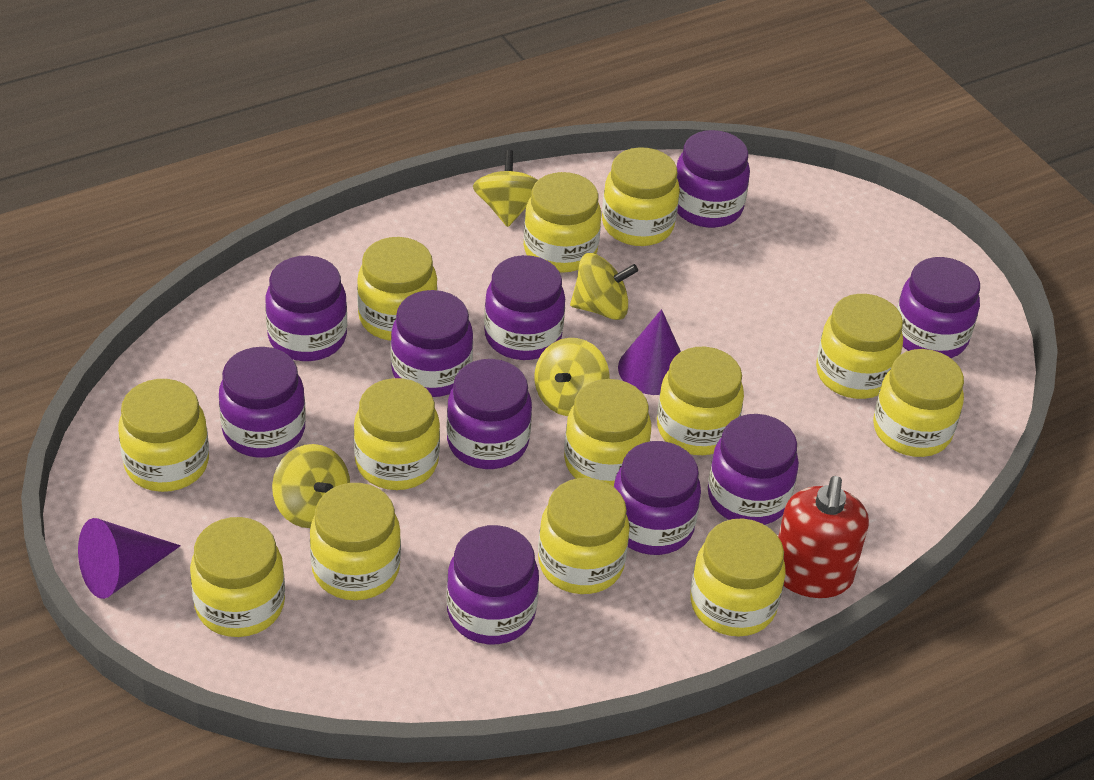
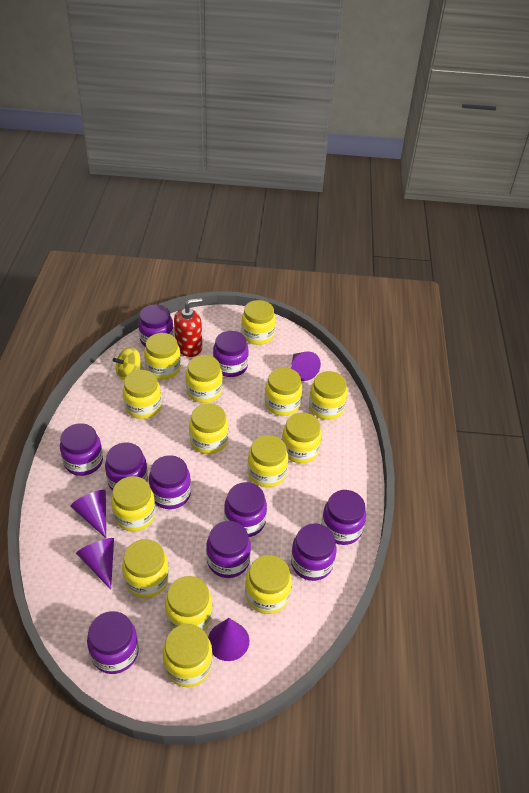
purple cone: [78,518,181,599] [618,309,681,395] = 2 -> [70,490,106,538] [76,538,114,590] [208,618,249,661] [291,352,321,381] = 4
yellow jar: [118,379,209,492] [190,517,285,637] [310,483,401,600] [354,378,440,490] [357,237,438,341] [523,172,601,273] [538,478,630,594] [564,379,651,487] [602,147,680,246] [657,347,744,455] [690,518,786,636] [816,294,903,399] [873,349,964,457] = 13 -> [111,476,156,532] [122,539,169,598] [123,370,162,419] [144,333,181,380] [163,624,213,687] [165,576,213,630] [186,355,223,403] [189,403,228,454] [241,300,276,345] [245,555,292,614] [248,435,288,487] [265,368,302,416] [282,412,322,463] [309,371,347,420] = 14
yellow spinning top: [272,444,350,528] [473,150,538,227] [534,338,610,416] [570,253,638,320] = 4 -> [113,347,143,380] = 1

